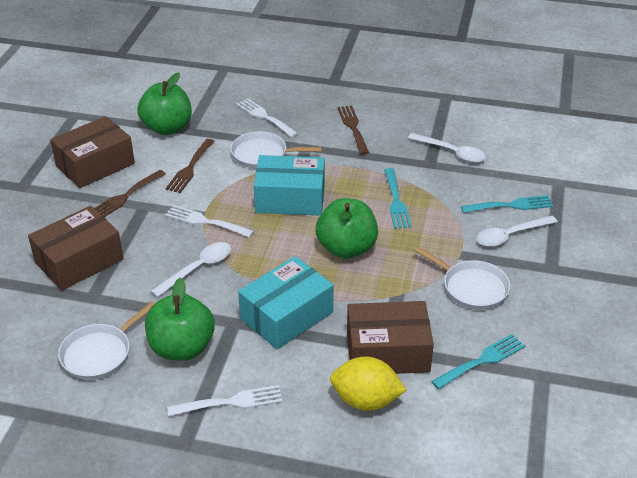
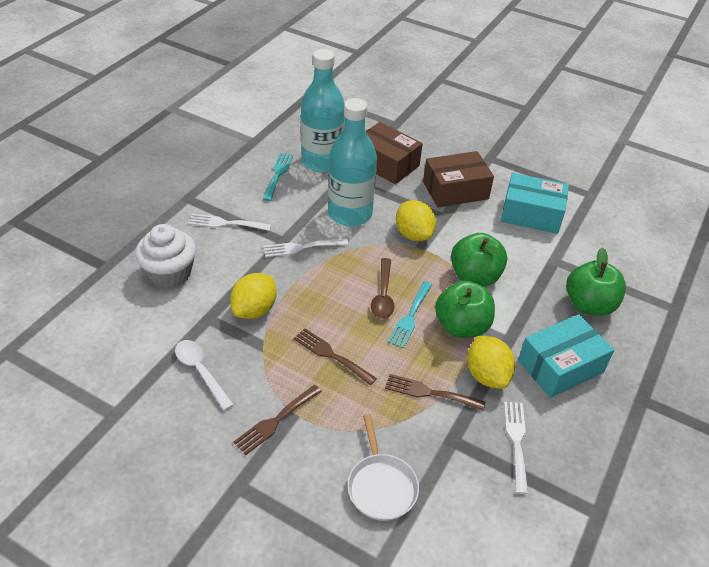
brown box: [28,206,124,291] [50,116,135,188] [347,301,434,374] = 3 -> [366,122,423,184] [423,151,494,207] = 2
brown spoon: none = 0 -> [371,258,394,319] = 1
turquoise bottle: none = 0 -> [301,49,345,173] [328,98,377,226] = 2
turquoise fork: [384,168,412,229] [431,334,525,390] [461,195,554,213] = 3 -> [263,153,293,201] [388,281,432,349] = 2
white cupcake: none = 0 -> [135,224,196,288] = 1
white pan: [58,301,155,380] [230,131,322,168] [414,246,510,310] = 3 -> [347,414,419,521] = 1
white spoon: [151,242,231,297] [408,133,486,163] [477,216,558,247] = 3 -> [175,340,234,411] = 1
yellow lemon: [330,356,406,411] = 1 -> [230,273,277,319] [396,200,436,241] [467,336,515,389] = 3

